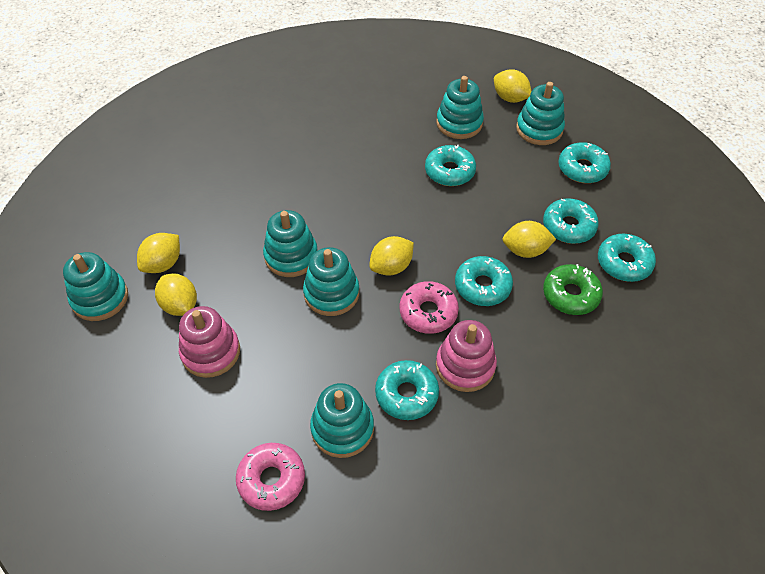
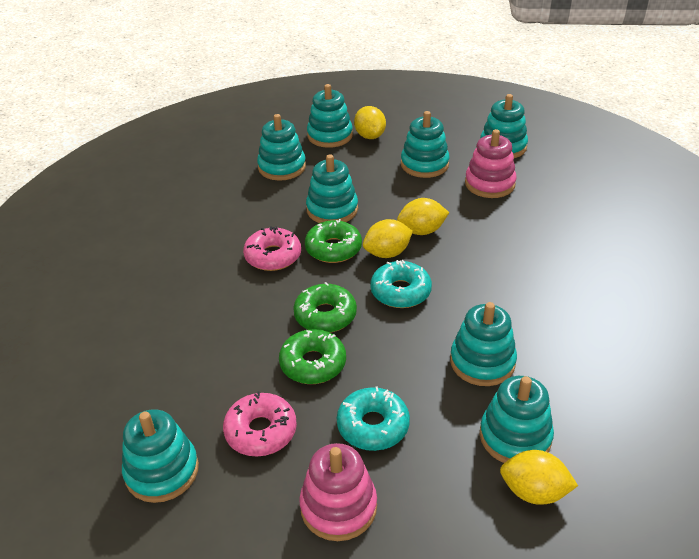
green donut: [543,264,603,315] = 1 -> [279,329,346,384] [293,282,357,333] [305,219,362,263] = 3
turquoise donut: [375,360,439,420] [425,145,476,186] [455,256,513,306] [543,198,599,244] [558,142,611,183] [598,234,656,282] = 6 -> [337,386,410,451] [370,260,432,308] = 2
turquoise stacking toy: [63,252,128,321] [263,210,318,277] [303,247,359,316] [310,383,374,458] [436,76,484,139] [516,82,565,145] = 6 -> [122,409,199,503] [257,114,306,181] [306,154,358,223] [307,84,353,148] [401,111,449,178] [450,302,517,386] [480,94,528,158] [480,376,554,463] = 8
yellow lemon: [137,233,180,273] [155,274,197,316] [369,236,414,276] [494,69,532,103] [502,221,556,258] = 5 -> [354,106,386,139] [363,219,413,258] [397,198,449,235] [500,450,578,505] = 4

